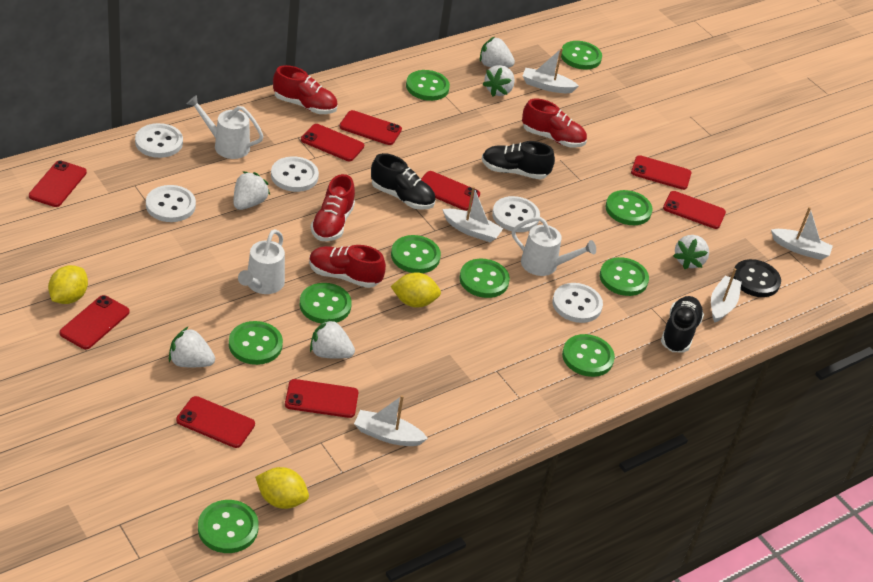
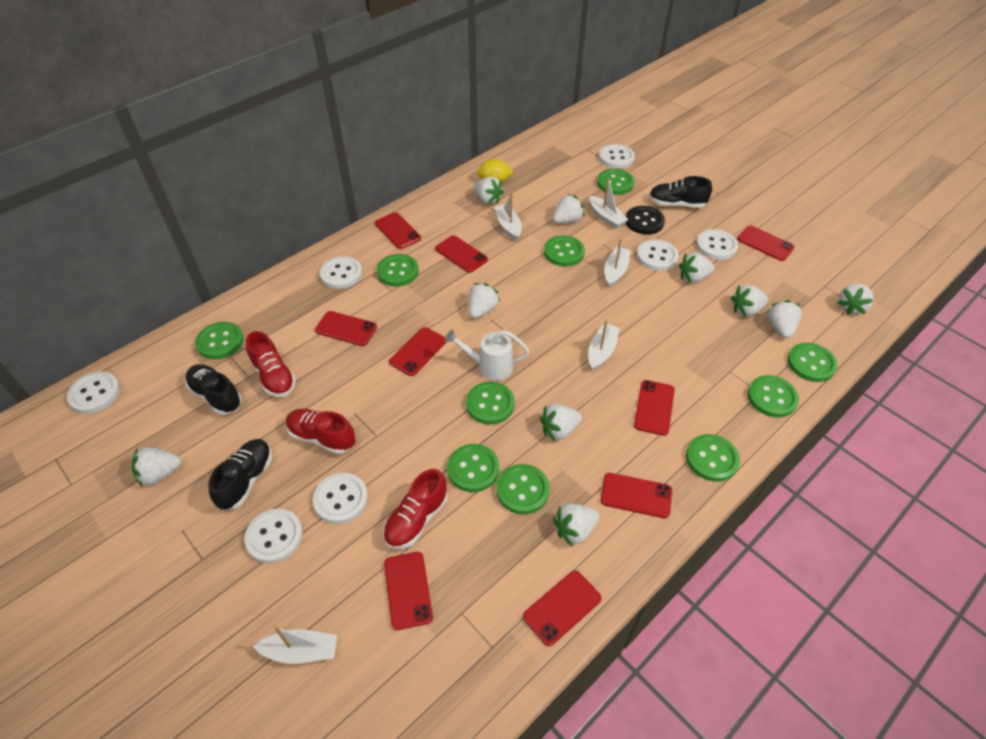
red shoe: [273,65,338,114] [309,245,386,288] [311,174,355,241] [522,99,587,148] = 4 -> [246,331,296,397] [286,409,355,454] [383,469,447,549] = 3
white button: [135,123,183,158] [146,185,196,222] [271,156,319,192] [492,196,540,232] [552,283,603,323] = 5 -> [67,372,120,413] [244,509,303,563] [313,473,368,524] [320,256,362,289] [599,144,635,169] [637,240,679,271] [696,229,738,260] = 7
white strawberry: [169,327,215,367] [234,171,270,210] [310,318,355,359] [480,37,515,68] [483,65,515,97] [673,235,709,269] = 6 -> [132,447,181,486] [468,283,500,319] [474,177,504,204] [540,404,582,442] [552,194,584,223] [553,504,599,547] [679,253,714,283] [731,285,768,316] [767,300,802,338] [837,283,874,315] = 10
white watering can: [187,95,264,159] [238,229,285,294] [512,217,596,276] = 3 -> [445,330,529,380] = 1
yellow lemon: [48,265,88,304] [255,467,309,509] [390,272,441,308] = 3 -> [477,158,513,183] = 1

